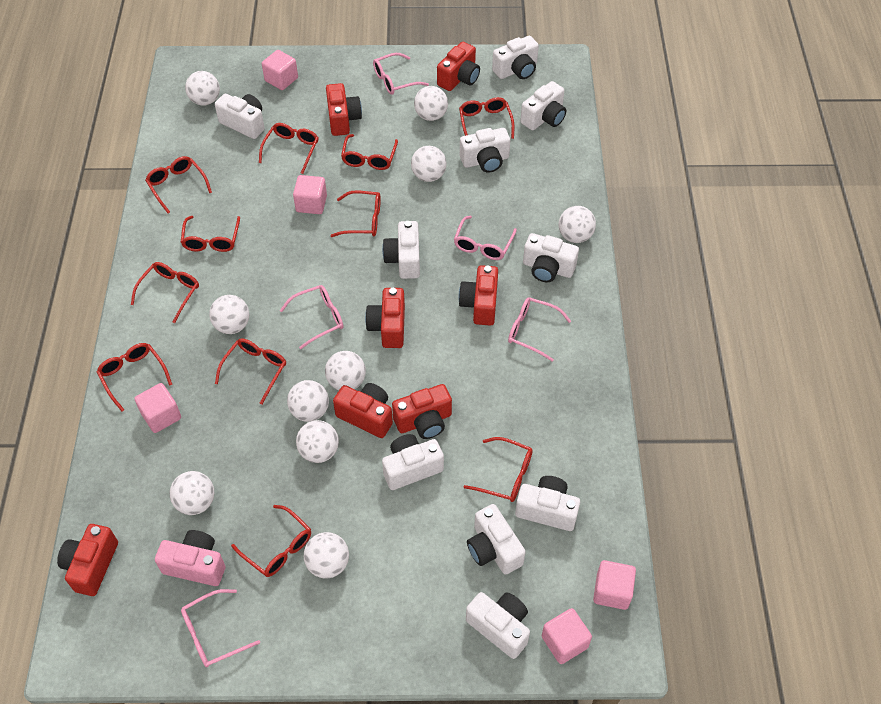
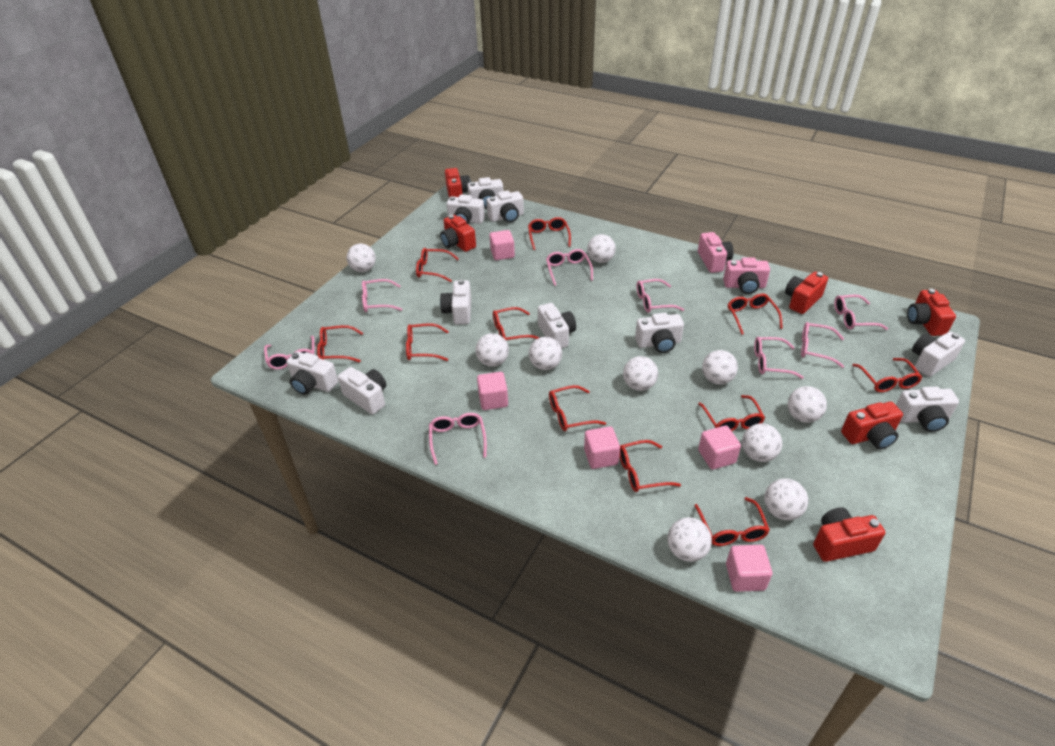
pink camera: [155,530,225,586] = 1 -> [698,232,734,273] [723,257,770,294] = 2
pink glasses: [181,589,260,667] [280,285,344,349] [373,53,429,95] [454,216,517,260] [508,297,571,362] = 5 -> [264,336,315,369] [362,279,402,312] [429,413,487,465] [546,249,593,286] [637,279,684,313] [754,337,804,379] [801,322,844,368] [834,295,888,330] = 8
red camera: [57,524,118,596] [326,83,362,136] [333,383,393,438] [365,288,405,348] [392,384,452,439] [437,42,480,91] [458,265,498,326] = 7 -> [440,215,476,252] [445,168,471,198] [785,272,828,314] [813,507,885,562] [841,402,903,449] [907,289,956,336] = 6

